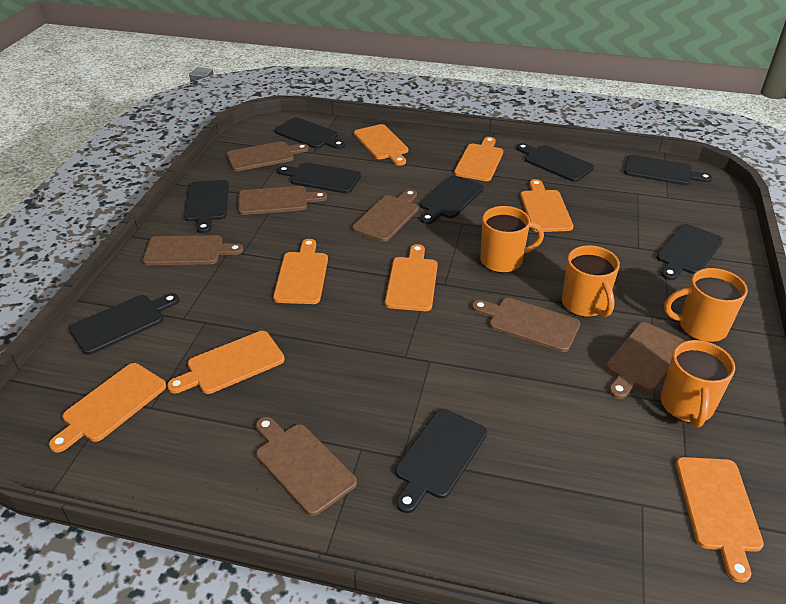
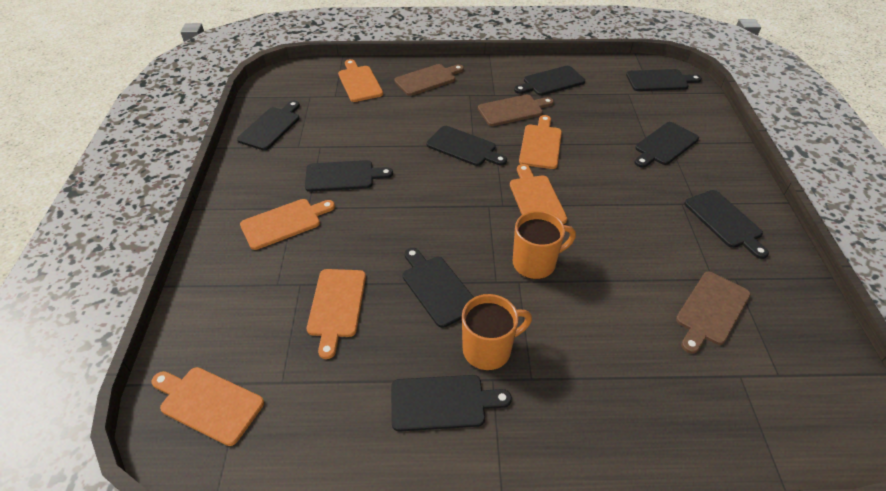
brown cutting board: [143,235,243,265] [227,141,309,171] [238,186,327,215] [256,417,357,516] [352,189,419,242] [472,298,580,352] [606,322,685,399] = 7 -> [394,64,464,96] [478,95,554,126] [676,272,751,354] = 3
orange cutting board: [49,363,166,452] [167,331,285,394] [273,239,328,304] [354,124,408,166] [385,244,438,311] [454,137,503,181] [520,179,573,232] [676,457,764,583] = 8 -> [151,367,264,446] [240,199,335,250] [307,269,366,359] [338,59,383,102] [510,164,567,224] [519,115,562,169] = 6
orange mug: [480,206,544,273] [562,245,620,317] [661,340,735,428] [664,268,748,342] = 4 -> [462,294,532,370] [513,211,576,279] = 2

